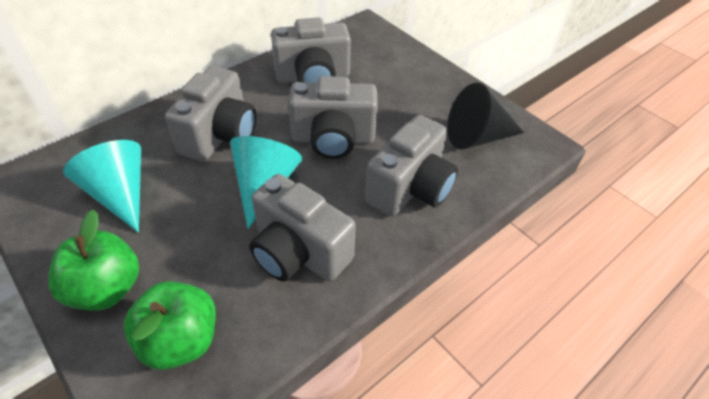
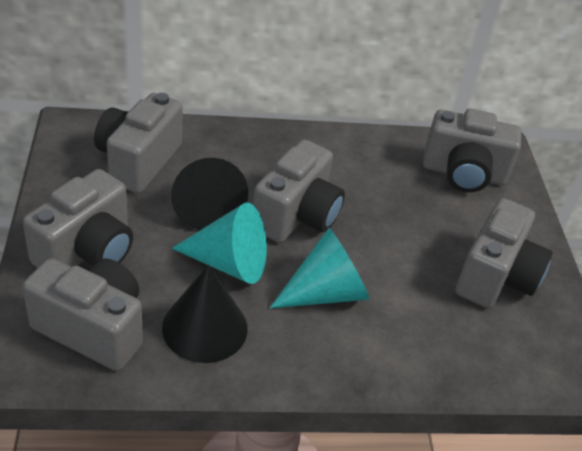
black cone: [447,83,524,149] = 1 -> [162,265,248,363] [171,158,248,230] = 2
green apple: [49,209,139,311] [124,281,216,370] = 2 -> none = 0
grey camera: [165,66,256,162] [249,174,356,282] [271,17,351,84] [289,76,378,159] [365,115,458,217] = 5 -> [22,258,143,371] [23,169,133,268] [94,93,183,193] [253,140,345,243] [423,109,521,192] [456,198,553,308] = 6

